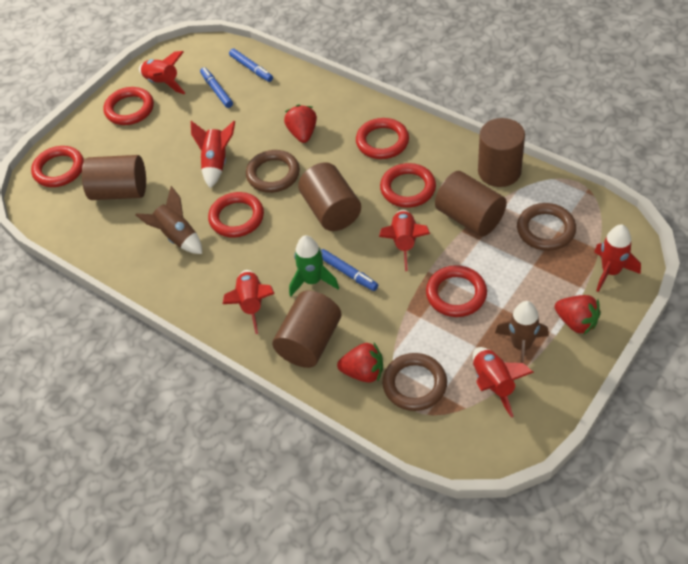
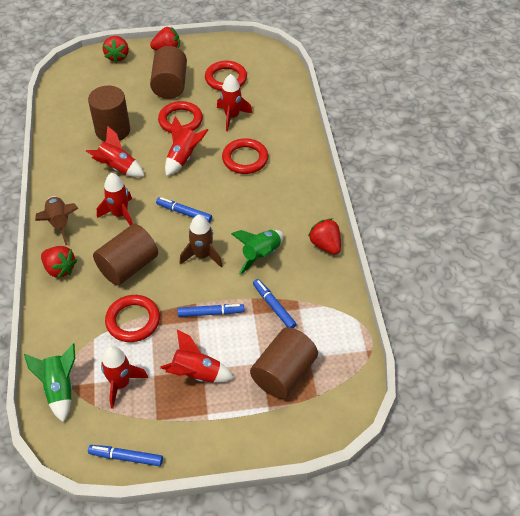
blue marker: [200,67,233,108] [229,49,273,82] [322,249,378,291] = 3 -> [88,445,163,466] [156,197,212,223] [178,304,244,317] [253,279,297,328] = 4
brown cylinder: [82,155,146,200] [272,291,341,368] [298,162,361,231] [435,171,507,237] [478,118,525,187] = 5 -> [88,86,130,142] [93,224,158,286] [150,46,187,99] [250,327,318,399] = 4
brown ring: [246,150,300,193] [382,353,447,411] [517,203,576,251] = 3 -> none = 0
green rocket: [289,235,339,296] = 1 -> [24,343,75,422] [231,230,284,274] = 2
red ring: [31,146,84,187] [104,87,154,125] [208,192,264,237] [356,118,409,159] [380,163,436,208] [426,265,487,317] = 6 -> [105,295,160,342] [158,101,203,133] [205,61,247,91] [222,138,268,174] = 4
red strawberry: [284,105,317,143] [337,343,383,383] [555,295,601,334] = 3 -> [41,246,77,279] [103,36,129,63] [150,27,180,50] [308,218,341,255] = 4

